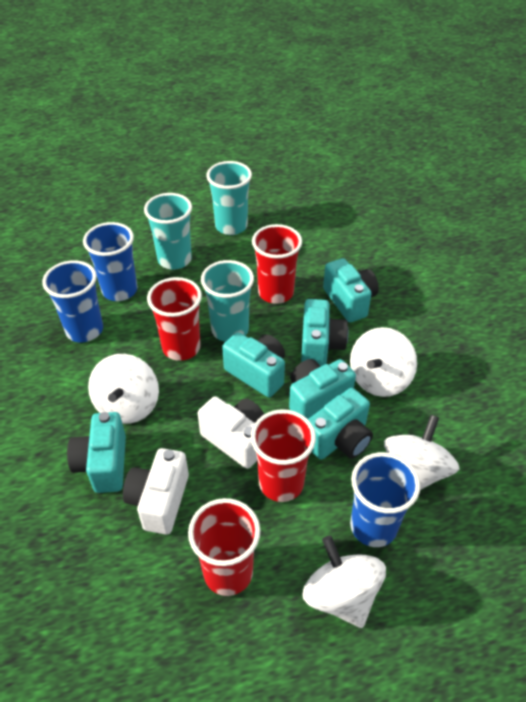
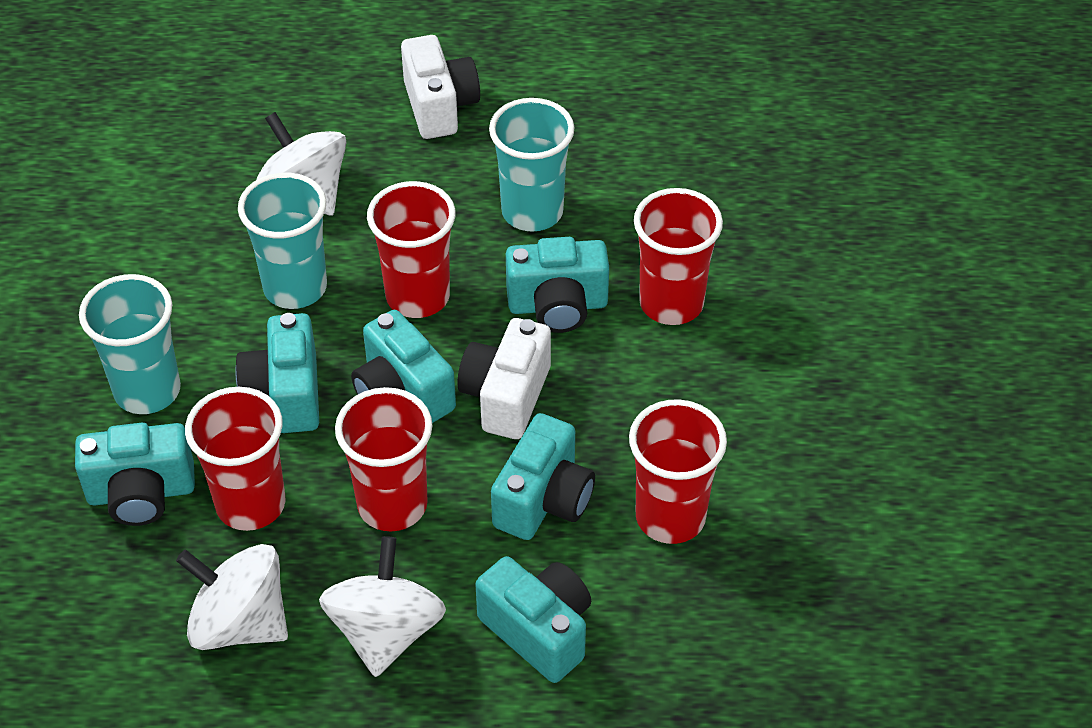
blue cup: [42,260,103,342] [83,222,138,301] [350,452,421,547] = 3 -> none = 0
red cup: [147,277,202,361] [188,498,260,596] [251,409,316,502] [252,224,302,304] = 4 -> [185,387,285,531] [335,387,433,531] [367,181,455,318] [629,400,727,544] [634,188,723,325] = 5
white spinning top: [88,354,159,424] [303,536,386,628] [350,327,417,397] [384,415,460,490] = 4 -> [176,544,288,650] [256,112,346,216] [319,536,446,677] = 3

